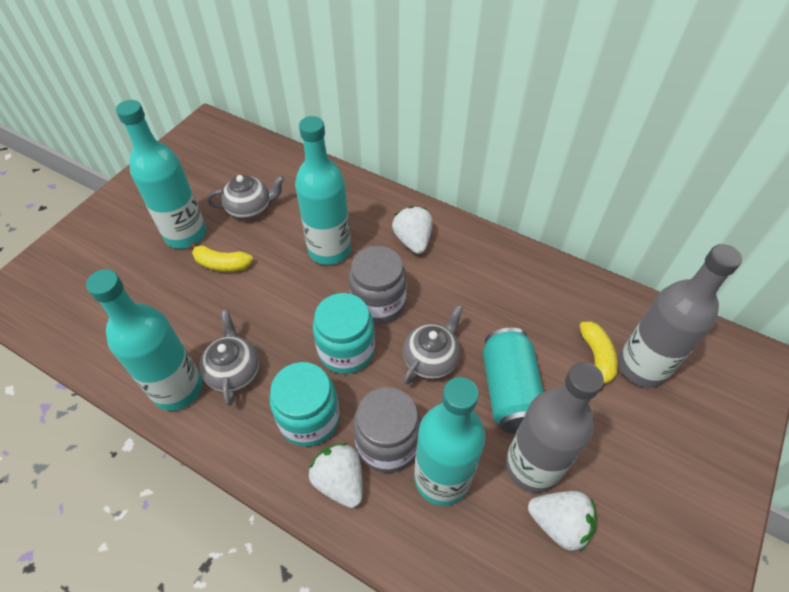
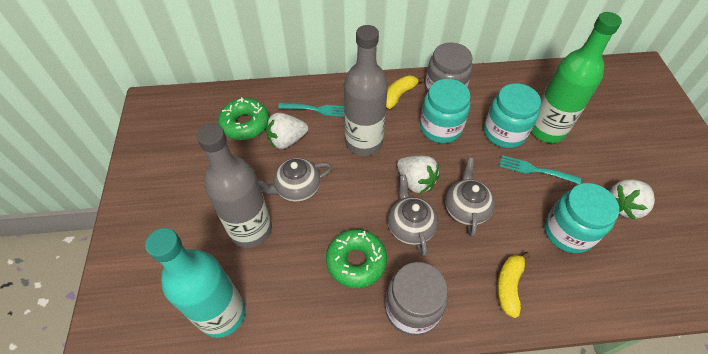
green bottle: none = 0 -> [531,12,622,143] = 1
green donut: none = 0 -> [218,97,269,140] [326,229,387,288] = 2
turquoise bottle: [86,269,203,411] [116,100,206,249] [295,116,351,265] [415,377,485,506] = 4 -> [145,228,245,338] = 1
turquoise can: [483,328,544,433] = 1 -> none = 0
turquoise fork: none = 0 -> [278,103,344,117] [499,155,581,184] = 2
turquoise jar: [270,362,340,447] [313,293,375,374] = 2 -> [420,79,470,143] [484,83,541,148] [544,183,619,253] = 3

